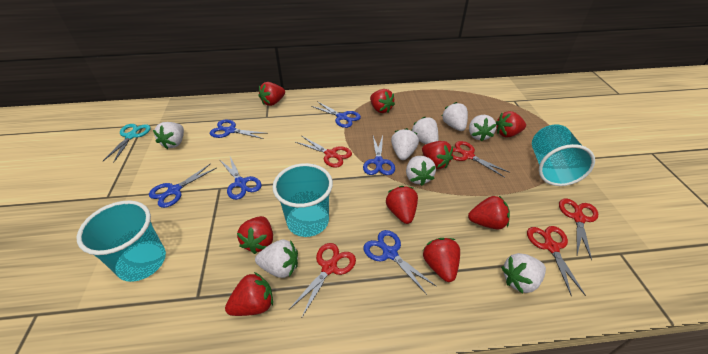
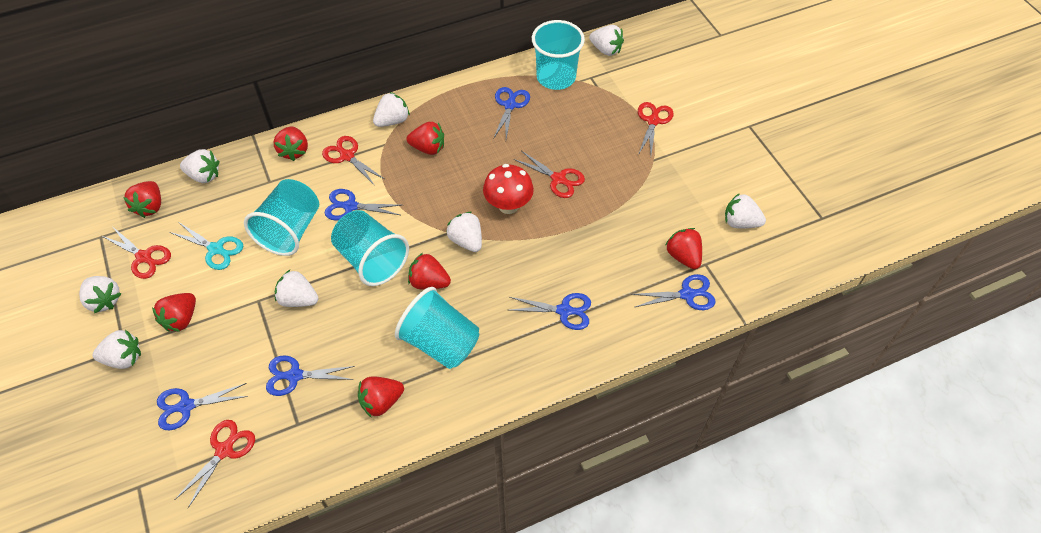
red mushroom: none = 0 -> [483,164,534,214] = 1
red strawberry: [225,272,273,316] [237,216,273,254] [259,82,285,106] [370,89,395,113] [386,186,418,224] [422,141,453,169] [423,238,460,282] [468,196,510,230] [496,111,526,138] = 9 -> [123,181,161,218] [152,293,196,332] [274,127,308,161] [358,376,404,418] [407,122,444,155] [408,253,451,290] [666,228,702,269] = 7
turquoise cup: [77,200,166,282] [272,163,333,237] [532,124,595,186] = 3 -> [244,179,319,256] [331,210,409,286] [395,287,479,369] [532,20,585,90] = 4

